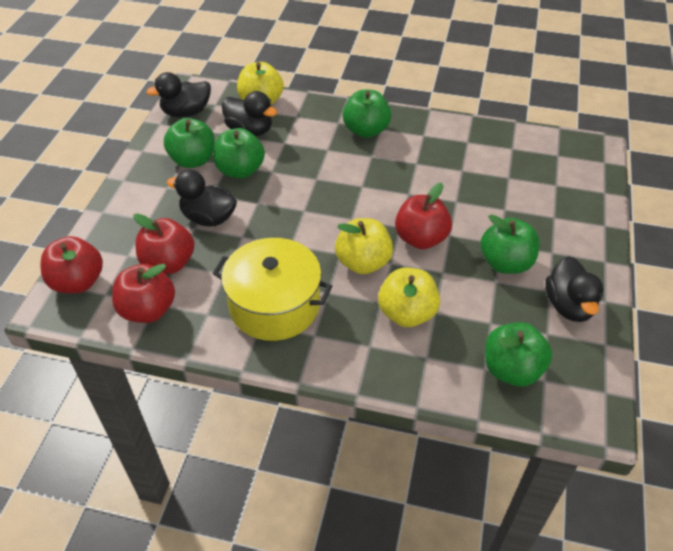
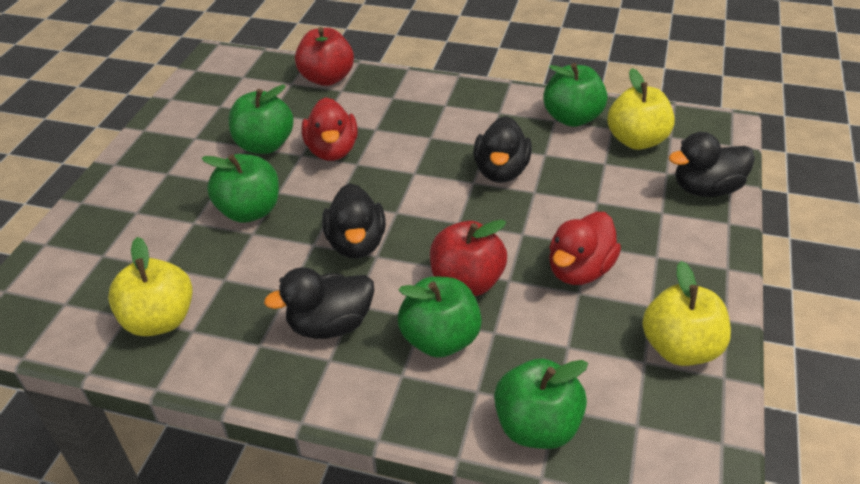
red apple: [40,236,103,293] [112,264,175,323] [133,213,194,274] [395,183,452,249] = 4 -> [295,27,354,86] [430,220,507,296] = 2
red duck: none = 0 -> [302,97,358,161] [549,212,621,285] = 2
yellow pot: [213,238,332,341] = 1 -> none = 0

